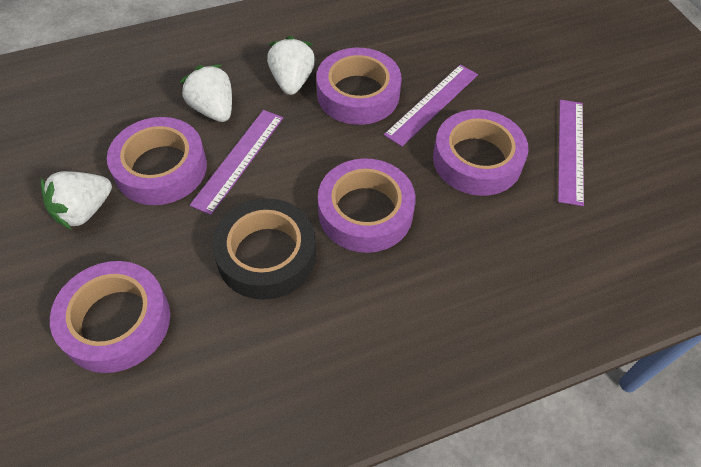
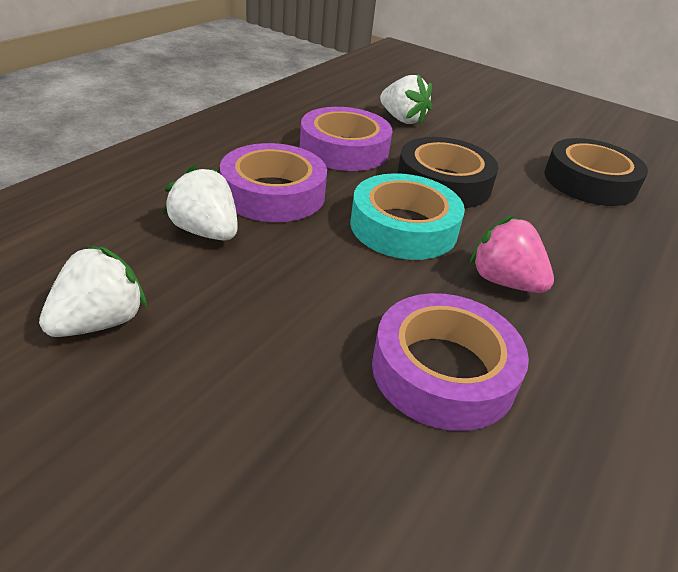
black tape: [212,199,316,300] = 1 -> [397,137,499,208] [545,138,648,206] = 2
pink strawberry: none = 0 -> [470,215,554,293] = 1
purple ruler: [190,110,283,215] [384,65,478,147] [558,100,584,206] = 3 -> none = 0
purple tape: [50,261,170,373] [107,117,207,205] [316,48,401,125] [318,158,415,253] [433,110,528,196] = 5 -> [220,143,327,222] [300,107,393,171] [372,293,529,431] = 3
turquoise tape: none = 0 -> [350,173,465,260] = 1

